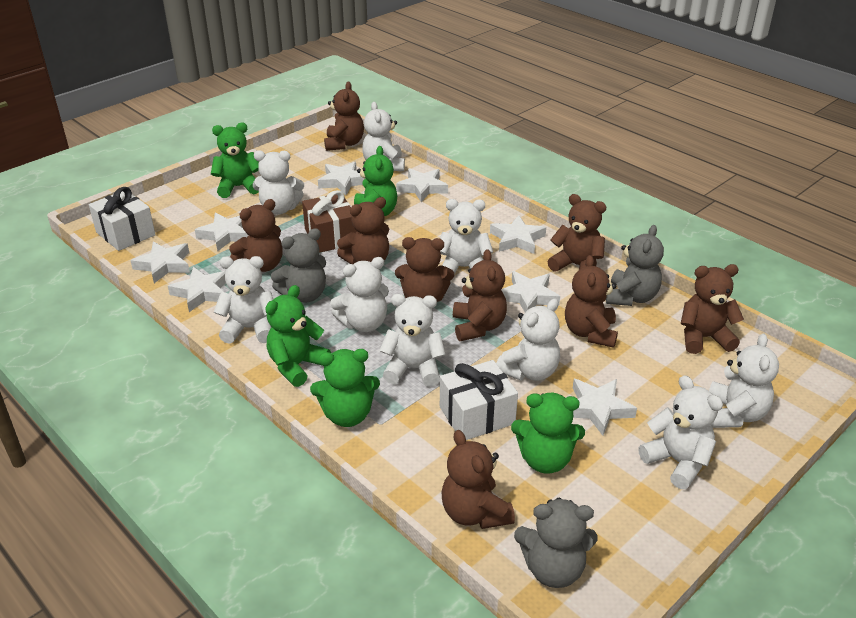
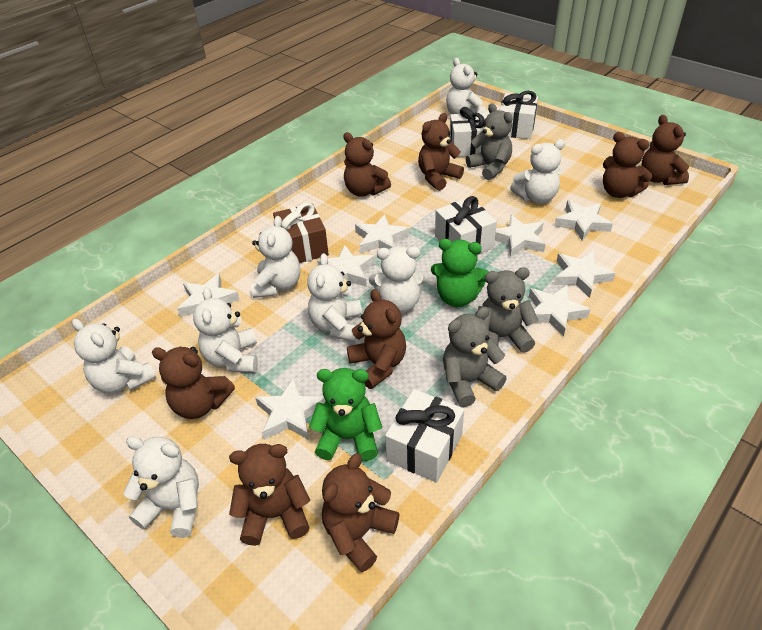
brown teddy bear: [229,199,283,272] [324,82,364,151] [337,197,389,264] [395,237,454,302] [442,430,515,529] [453,249,507,341] [547,194,606,272] [565,255,618,348] [681,264,744,354] = 9 -> [152,347,235,419] [229,444,310,546] [322,453,400,572] [343,132,391,197] [347,289,406,389] [418,113,464,191] [603,132,652,198] [641,115,689,185] = 8
green teddy bear: [211,123,259,198] [265,285,331,387] [310,349,380,427] [354,146,397,216] [511,393,585,474] = 5 -> [309,368,382,461] [431,239,489,307] = 2
white gift: [89,187,156,251] [440,360,518,440] = 2 -> [385,389,464,483] [435,196,497,255] [449,107,489,157] [500,91,538,139] = 4
white teddy bear: [214,256,273,344] [253,150,304,214] [330,257,389,332] [362,102,405,171] [379,294,446,387] [440,199,493,274] [496,299,560,381] [639,375,723,489] [709,334,779,428] = 9 -> [72,319,156,394] [123,436,199,538] [193,287,258,373] [251,216,300,298] [307,253,362,342] [369,246,428,313] [446,58,486,114] [510,139,565,204] = 8

